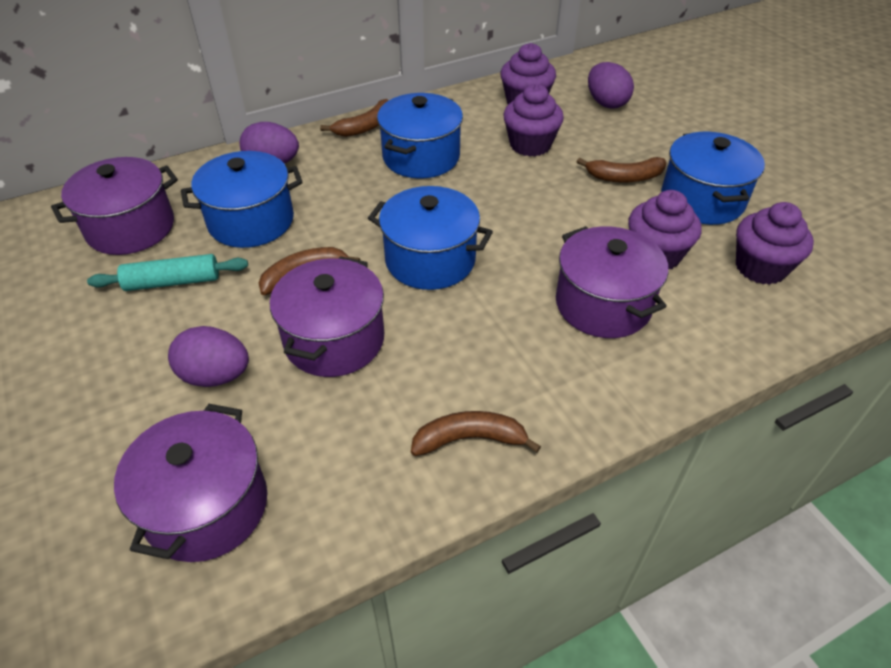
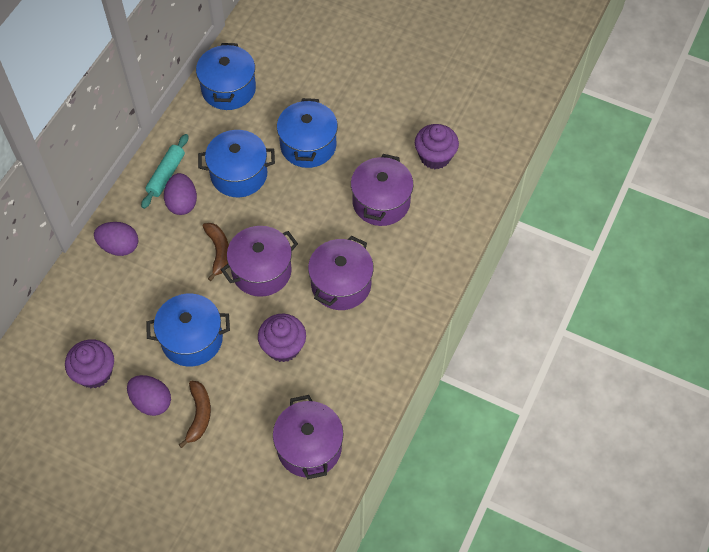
brown banana: [259,247,360,295] [320,99,389,137] [411,411,541,456] [577,157,666,183] = 4 -> [179,381,211,448] [203,223,229,281] = 2
purple cupcake: [501,43,556,104] [503,84,564,157] [628,190,702,269] [736,202,814,285] = 4 -> [65,339,114,388] [258,314,306,362] [415,124,459,169] = 3

